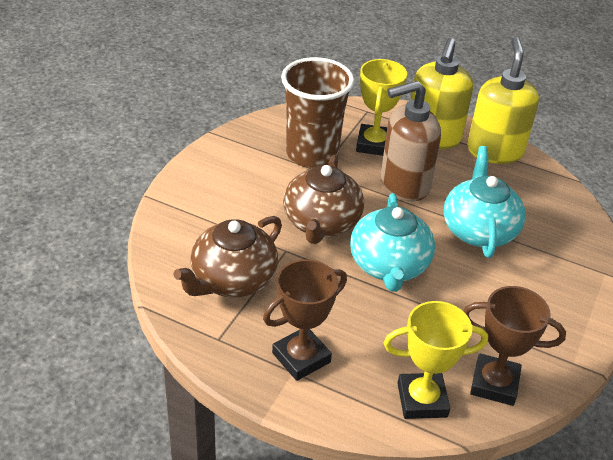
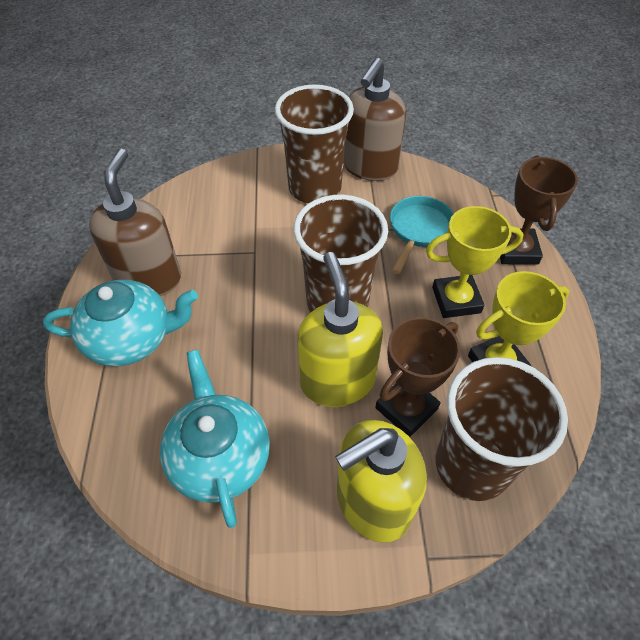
brown cup: [281,57,354,168] = 1 -> [275,84,354,203] [293,195,388,313] [436,357,568,501] = 3
brown soap dispenser: [381,81,441,202] = 1 -> [89,149,181,296] [344,58,406,181] = 2
brown teapot: [173,216,282,297] [283,155,364,244] = 2 -> none = 0
turquoise pan: none = 0 -> [390,196,454,274] = 1

